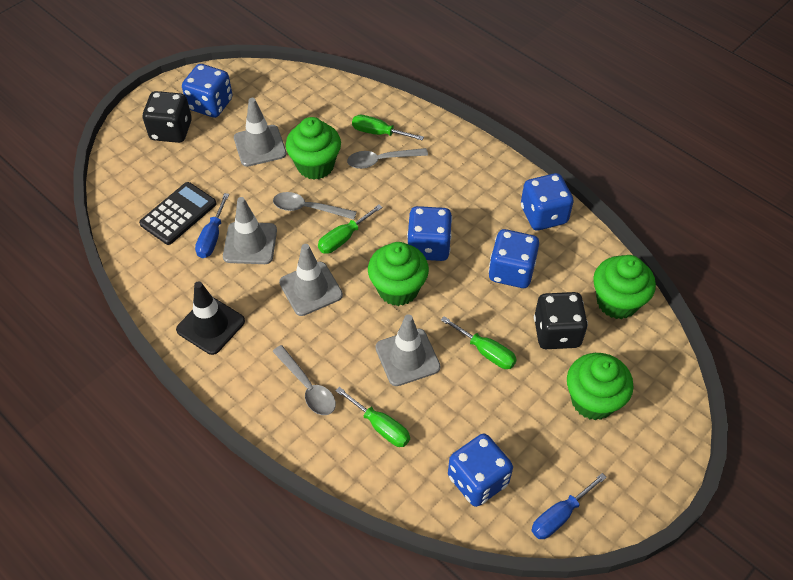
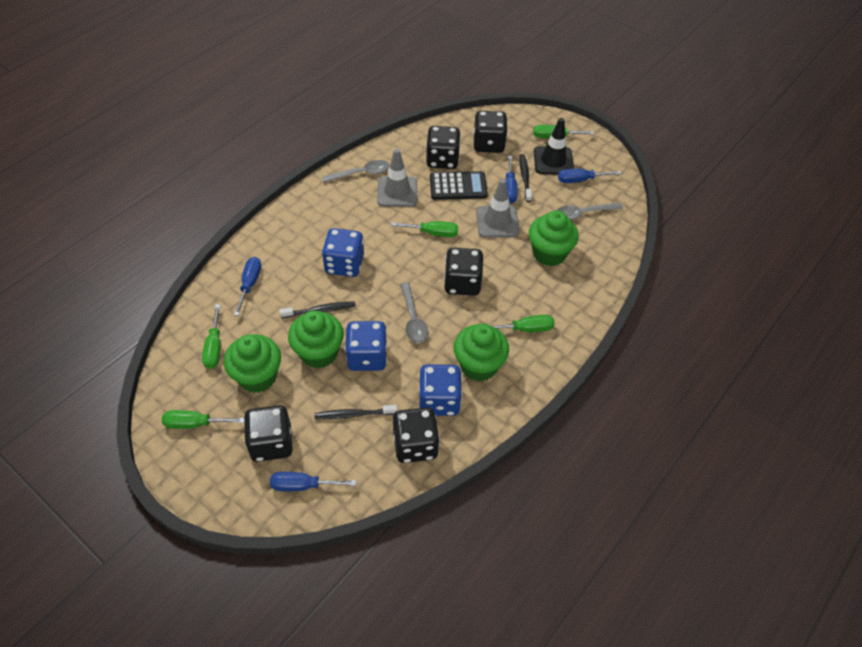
black dice: [143,91,192,143] [534,292,588,349] = 2 -> [244,405,293,462] [393,407,440,463] [426,126,461,169] [444,248,483,296] [473,111,508,153] = 5
black toothbrush: none = 0 -> [279,301,356,318] [314,405,397,419] [520,154,532,202] = 3
blue dice: [182,64,233,118] [407,206,452,261] [448,434,513,507] [488,229,539,288] [521,173,574,230] = 5 -> [322,228,364,277] [345,321,387,371] [419,364,462,416] = 3
blue screwdriver: [195,193,229,258] [531,473,607,539] = 2 -> [234,257,261,316] [270,472,356,491] [506,156,518,204] [558,169,621,183] = 4
green screwdriver: [318,205,382,254] [336,387,410,447] [352,115,424,140] [441,316,517,369] = 4 -> [162,410,244,429] [202,304,221,369] [391,221,458,237] [492,315,555,332] [533,125,594,138] = 5
grey traffic cone: [223,197,277,264] [234,98,287,167] [279,244,343,316] [375,314,441,386] = 4 -> [377,149,417,207] [476,179,520,237] = 2

